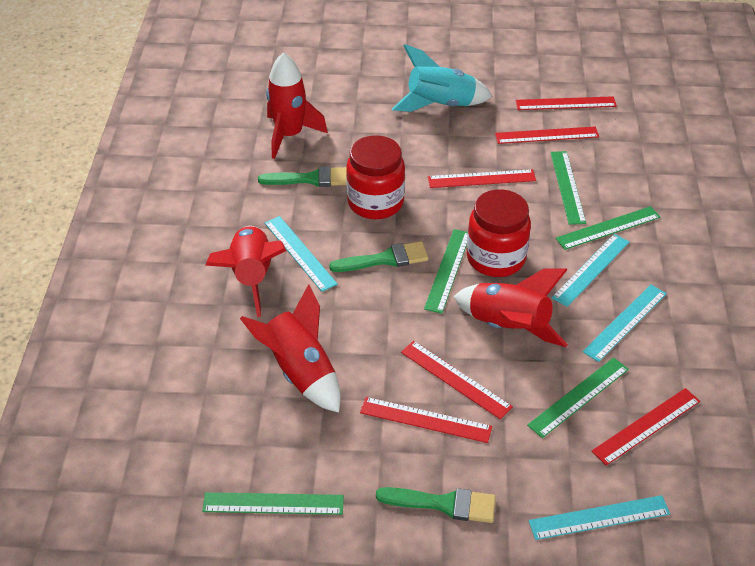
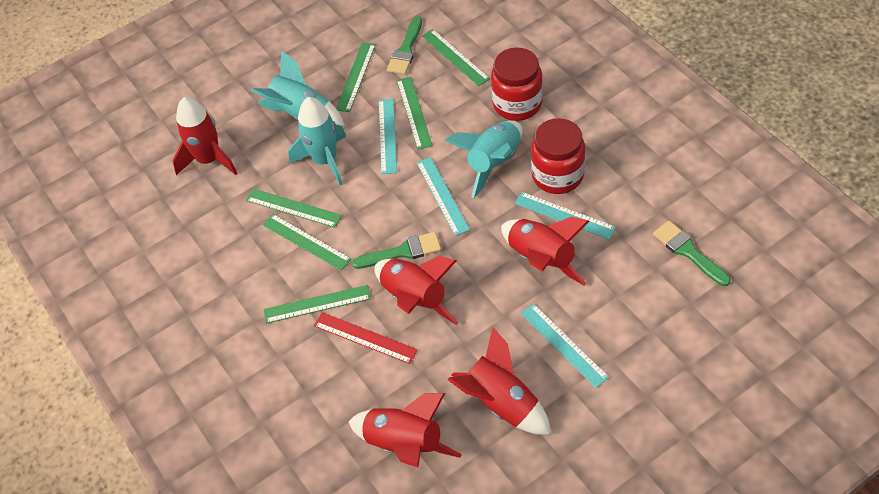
green ruler: [202,492,344,515] [424,229,468,314] [527,357,629,438] [550,151,586,225] [556,206,660,250] = 5 -> [246,189,342,228] [263,214,351,271] [264,285,371,324] [336,42,376,112] [397,77,433,150] [422,29,490,86] = 6
red rocket: [205,226,286,317] [240,284,341,413] [266,52,328,159] [454,268,568,347] = 4 -> [173,97,237,175] [348,393,462,467] [374,256,459,325] [447,327,551,435] [501,216,590,286] = 5
red ruler: [360,397,492,443] [401,341,513,419] [428,169,536,188] [495,127,599,144] [516,96,617,110] [592,388,700,466] = 6 -> [314,312,418,364] = 1
turquoise rocket: [392,44,493,112] = 1 -> [251,50,345,127] [288,97,346,185] [444,121,523,198] = 3

